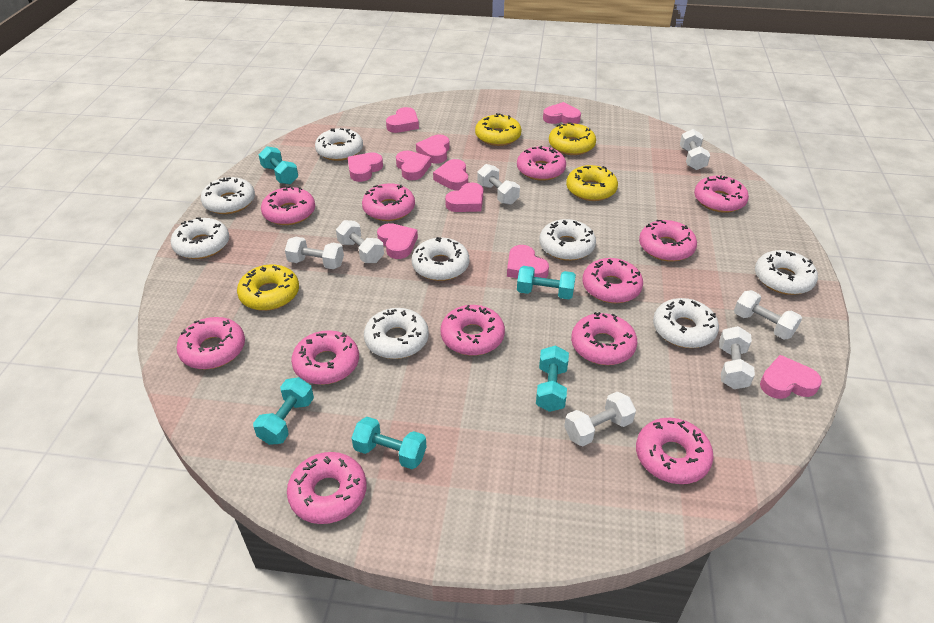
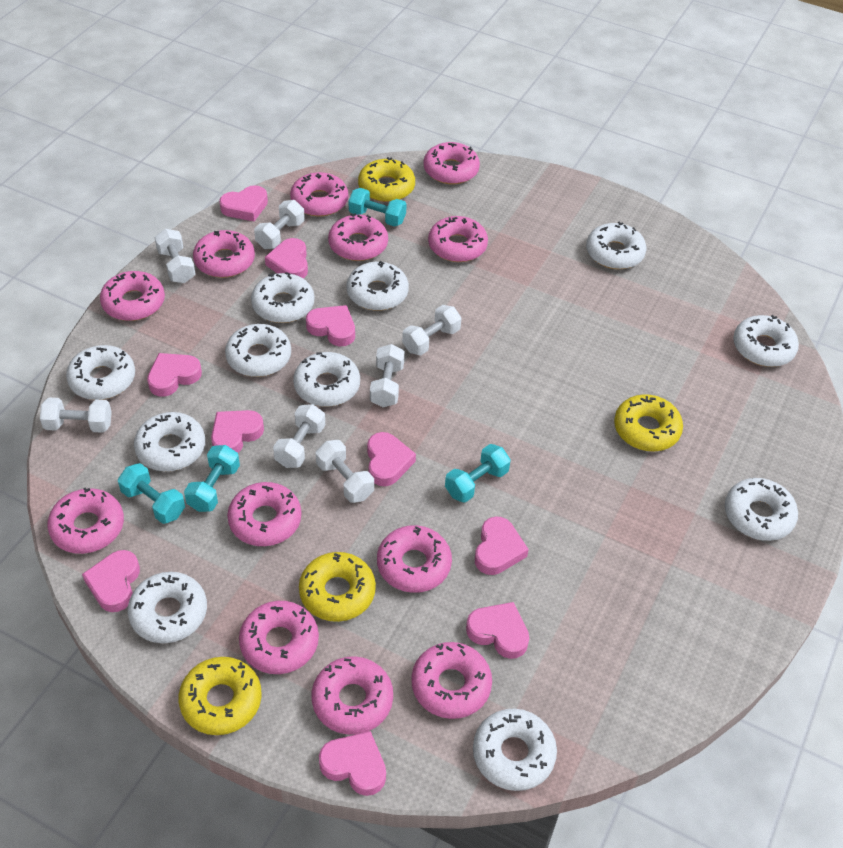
turquoise dumbbell: [253,377,314,445] [259,146,298,184] [352,417,427,469] [517,266,576,299] [536,345,569,412] = 5 -> [118,463,185,524] [184,445,240,512] [349,188,406,227] [445,444,511,503] = 4
white donut: [171,217,229,259] [201,177,255,214] [315,128,363,161] [364,308,429,359] [412,237,469,281] [539,219,596,261] [653,298,719,348] [755,250,818,295] = 8 -> [66,345,135,400] [128,572,207,643] [134,412,205,471] [225,324,291,377] [251,272,314,323] [293,352,360,407] [346,261,409,311] [473,709,557,791] [586,222,646,269] [725,478,798,541] [733,315,799,367] = 11

